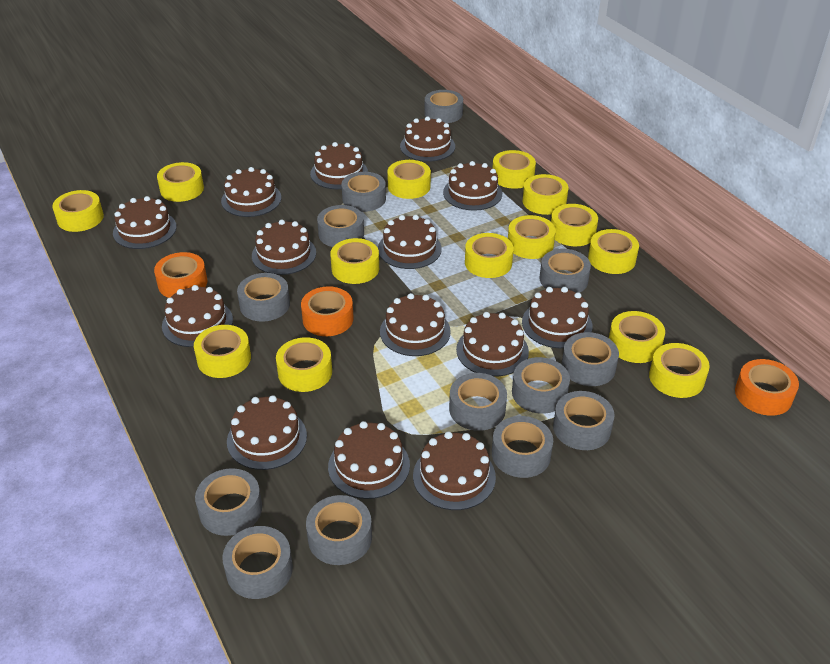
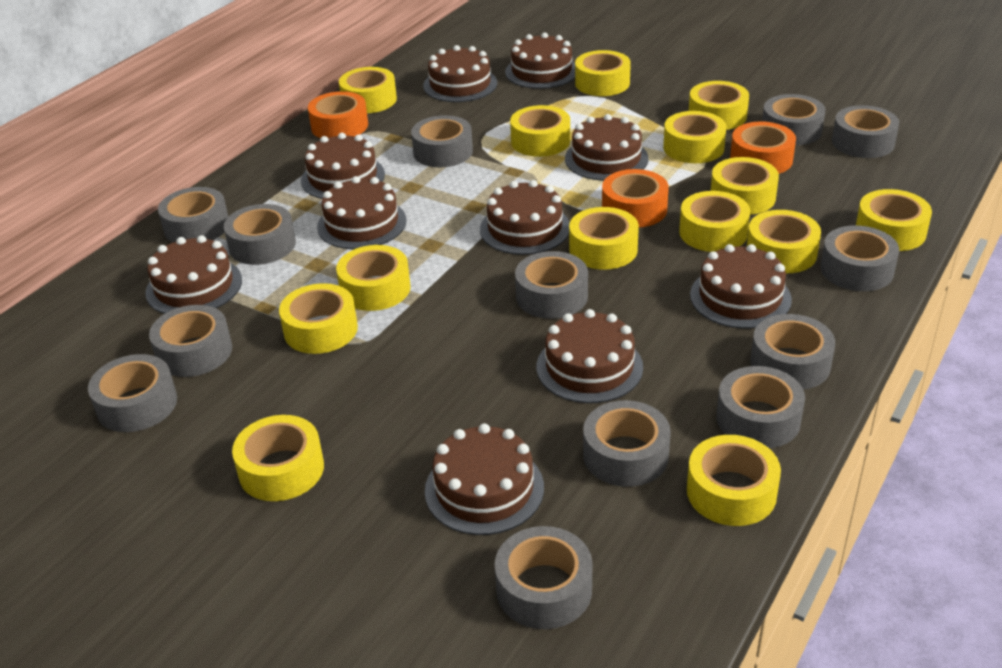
brown cake: [113,196,177,249] [162,285,233,347] [221,167,281,217] [227,395,307,470] [252,220,316,275] [310,142,368,189] [328,421,410,499] [378,215,442,269] [380,293,451,356] [400,116,455,162] [413,431,496,510] [443,161,502,211] [456,312,529,377] [522,287,592,348] = 14 -> [145,235,242,314] [301,133,385,199] [317,176,407,249] [423,45,497,102] [425,423,544,535] [480,180,570,255] [505,33,575,89] [537,309,643,403] [565,114,648,181] [690,244,792,329] = 10

